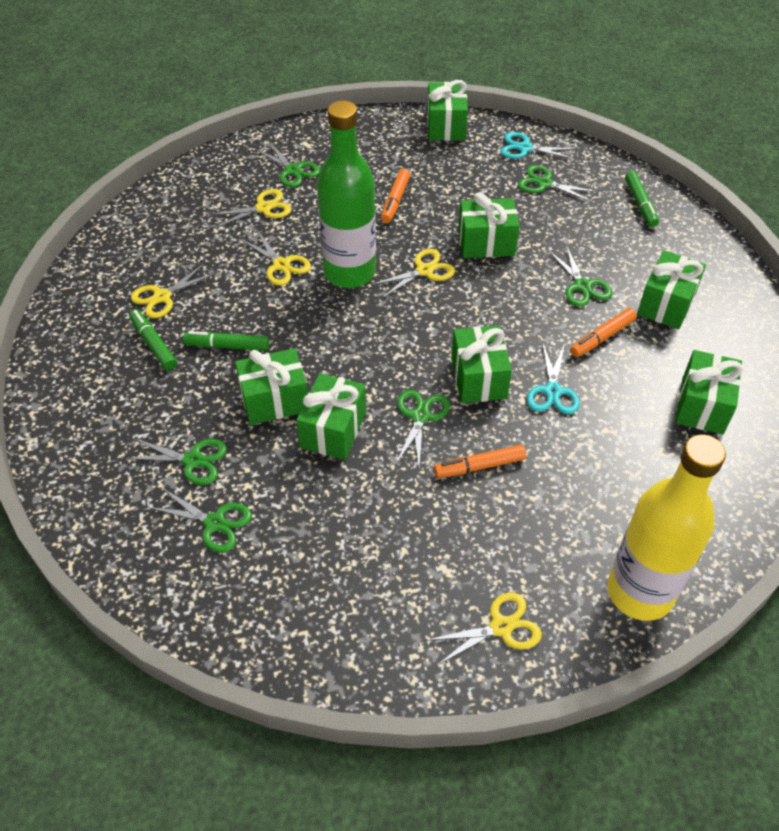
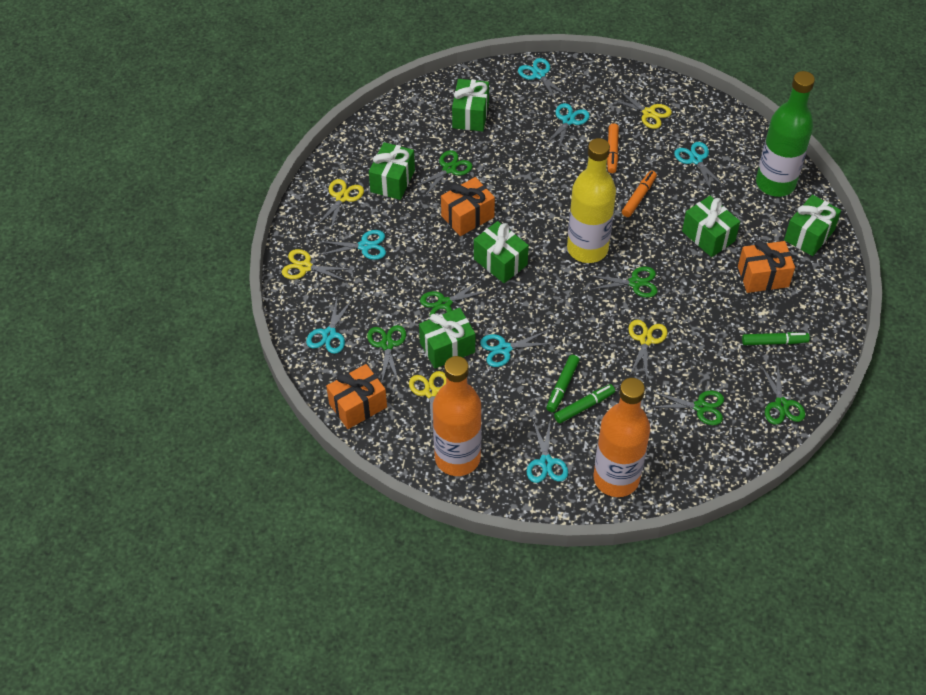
green gift: [235,348,308,425] [296,373,366,460] [427,80,468,141] [451,325,512,403] [458,192,520,258] [637,251,706,329] [675,350,743,434] = 7 -> [369,142,415,200] [419,308,475,369] [452,79,489,132] [474,221,529,283] [682,196,740,257] [784,194,841,256] = 6
orange bottle: none = 0 -> [433,356,482,476] [593,378,650,497] = 2
orange gift: none = 0 -> [326,364,387,429] [441,177,495,236] [738,240,795,293] = 3
orange marker: [381,168,410,223] [434,445,526,478] [570,308,637,357] = 3 -> [607,123,619,173] [622,171,657,217] = 2
turquoise scissors: [501,132,576,160] [527,342,580,414] = 2 -> [306,298,353,354] [319,230,386,260] [480,330,553,367] [518,58,569,102] [527,418,568,483] [544,103,590,151] [674,142,725,192] = 7

